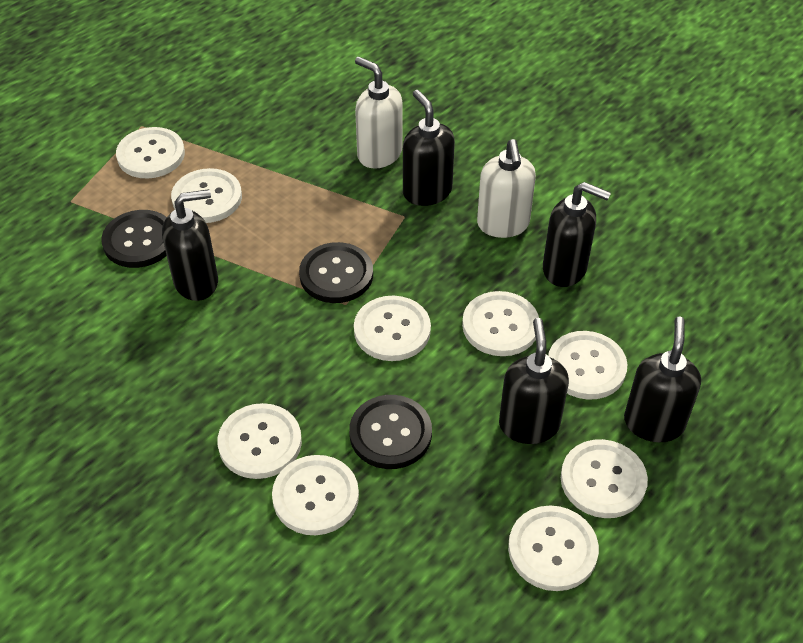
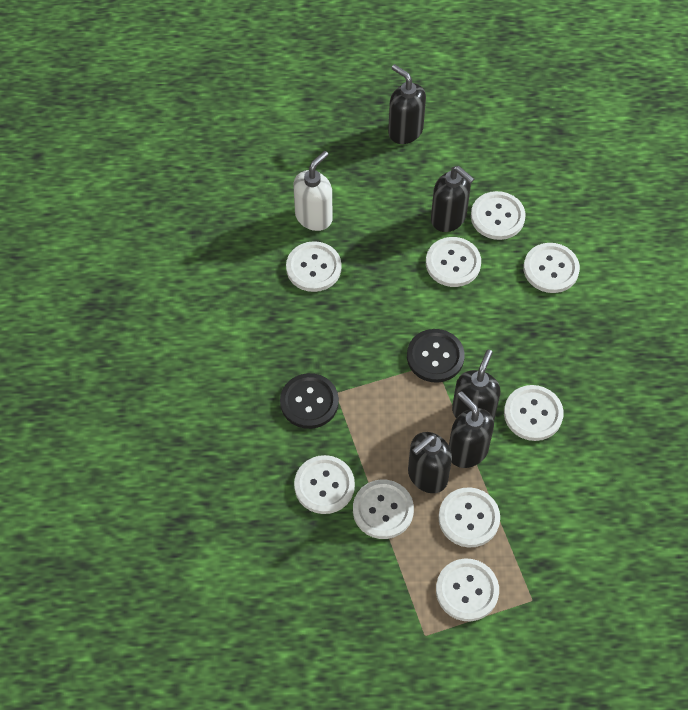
black button: [101,210,167,268] [299,242,373,303] [349,395,432,469] = 3 -> [280,373,339,429] [407,329,465,383] = 2
white soap dispenser: [355,57,402,169] [477,139,536,238] = 2 -> [293,151,333,231] = 1

